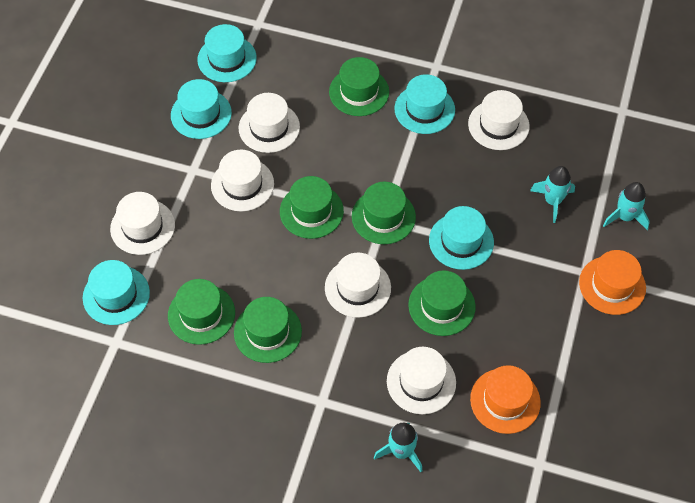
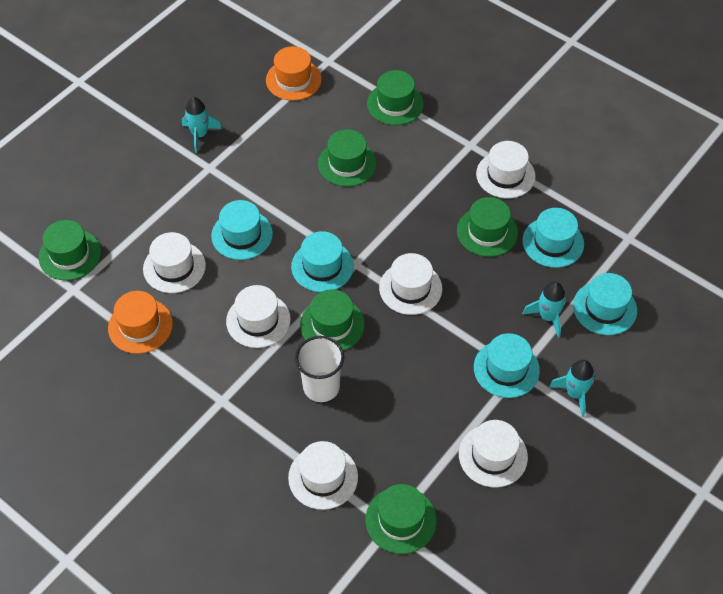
white cup: none = 0 -> [295,336,344,402] = 1

